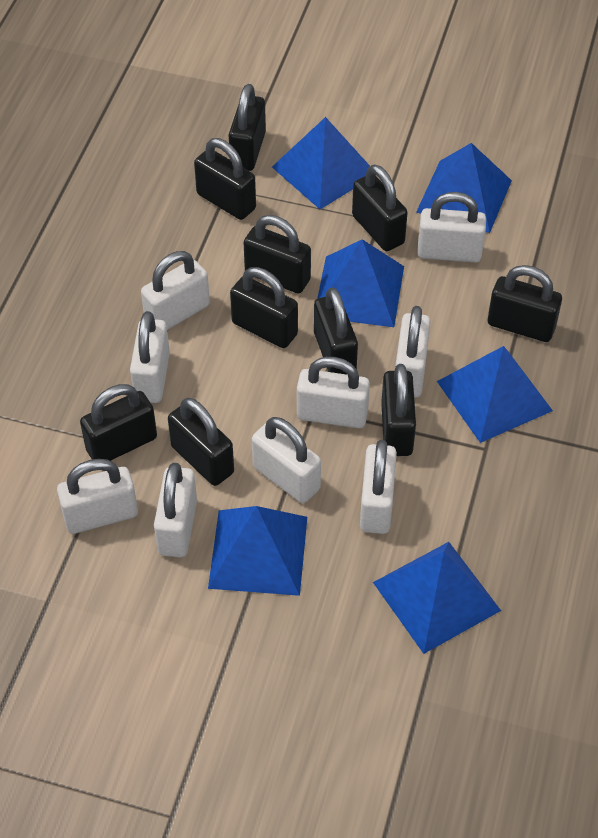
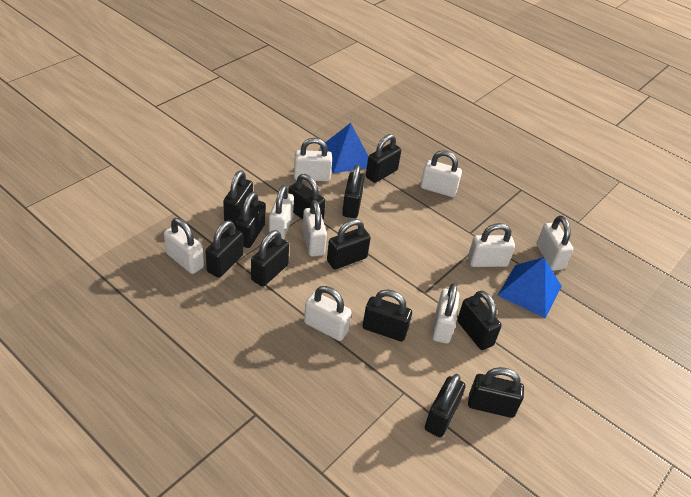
black padlock: [80,384,157,461] [168,398,234,486] [194,138,256,220] [229,84,266,171] [230,267,298,348] [244,215,311,293] [314,287,358,375] [352,164,408,251] [381,364,416,456] [488,265,562,342] = 10 -> [205,220,243,278] [223,170,253,225] [235,192,265,248] [251,230,289,287] [288,174,326,220] [327,219,371,269] [342,164,365,218] [363,289,412,342] [366,134,401,183] [425,374,466,437] [457,290,502,350] [468,367,524,418] = 12
blue pyramid: [208,506,307,596] [272,117,370,209] [317,239,404,327] [373,542,501,654] [416,143,512,233] [437,346,553,443] = 6 -> [320,123,368,173] [497,257,562,318] = 2

